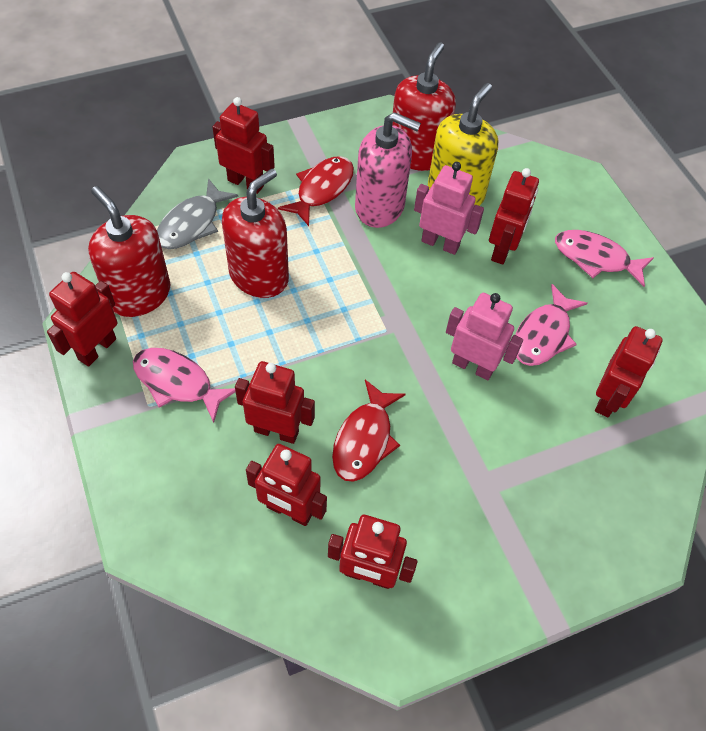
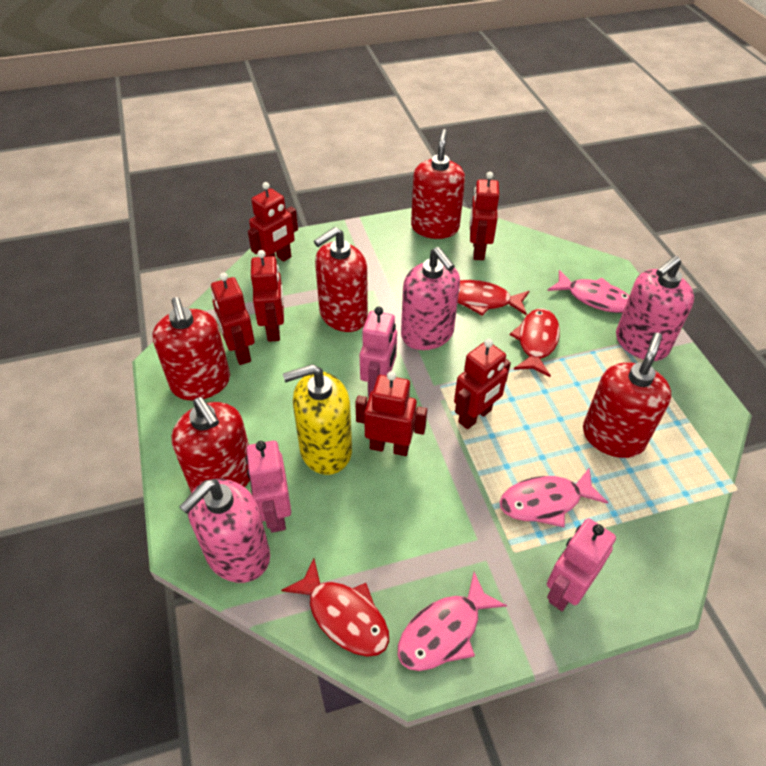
grey fish: [157,179,238,249] = 1 -> none = 0
pink robot: [414,162,484,255] [446,293,523,380] = 2 -> [246,441,291,533] [360,307,397,397] [547,518,616,611] = 3
pink soap dispenser: [355,112,421,228] = 1 -> [179,478,270,583] [401,247,460,350] [616,256,694,361] = 3
red fish: [278,156,354,226] [332,380,406,482] = 2 -> [281,558,389,657] [458,280,529,316] [510,309,560,377] = 3
red robot: [47,272,118,367] [213,97,275,194] [235,361,315,444] [246,444,327,526] [328,515,418,589] [489,168,539,265] [595,326,663,417] = 7 -> [211,273,255,365] [248,182,298,262] [251,250,284,342] [355,371,427,456] [454,339,511,429] [470,172,499,260] = 6
red soap dispenser: [88,186,171,317] [222,169,289,298] [392,43,456,171] = 3 -> [152,297,230,401] [171,397,250,492] [314,227,368,332] [411,129,465,239] [583,333,672,458] = 5

